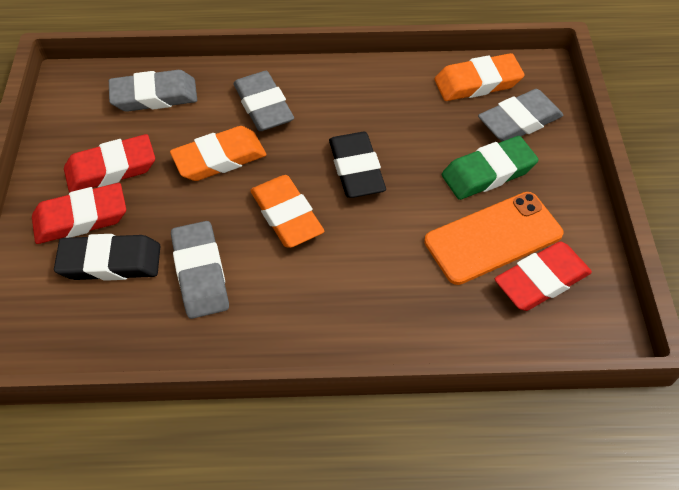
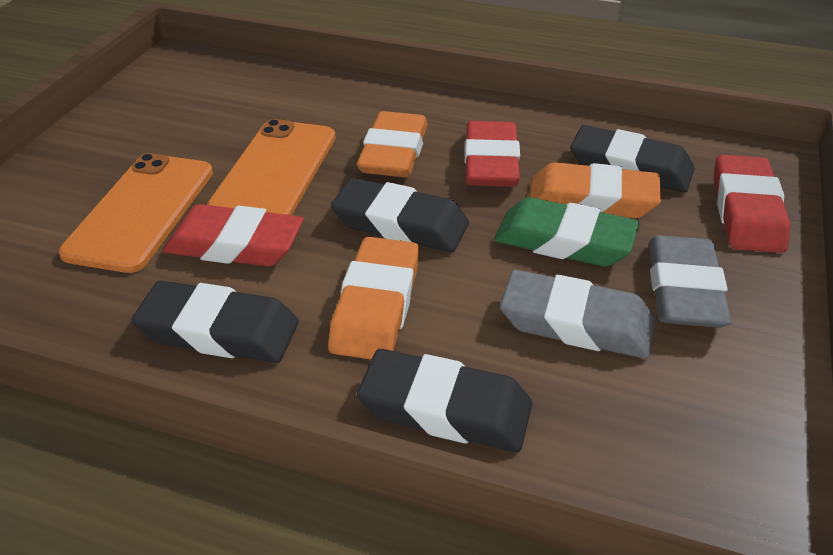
black eraser: [54,234,161,281] [329,132,386,198] = 2 -> [132,280,299,363] [331,178,469,252] [357,349,532,452] [570,125,695,193] = 4
grey eraser: [109,70,197,112] [171,221,229,319] [233,71,294,131] [478,89,563,141] = 4 -> [500,270,655,359] [649,235,731,328] = 2
orange phone: [424,192,563,285] = 1 -> [59,153,213,273] [207,119,336,215] = 2

